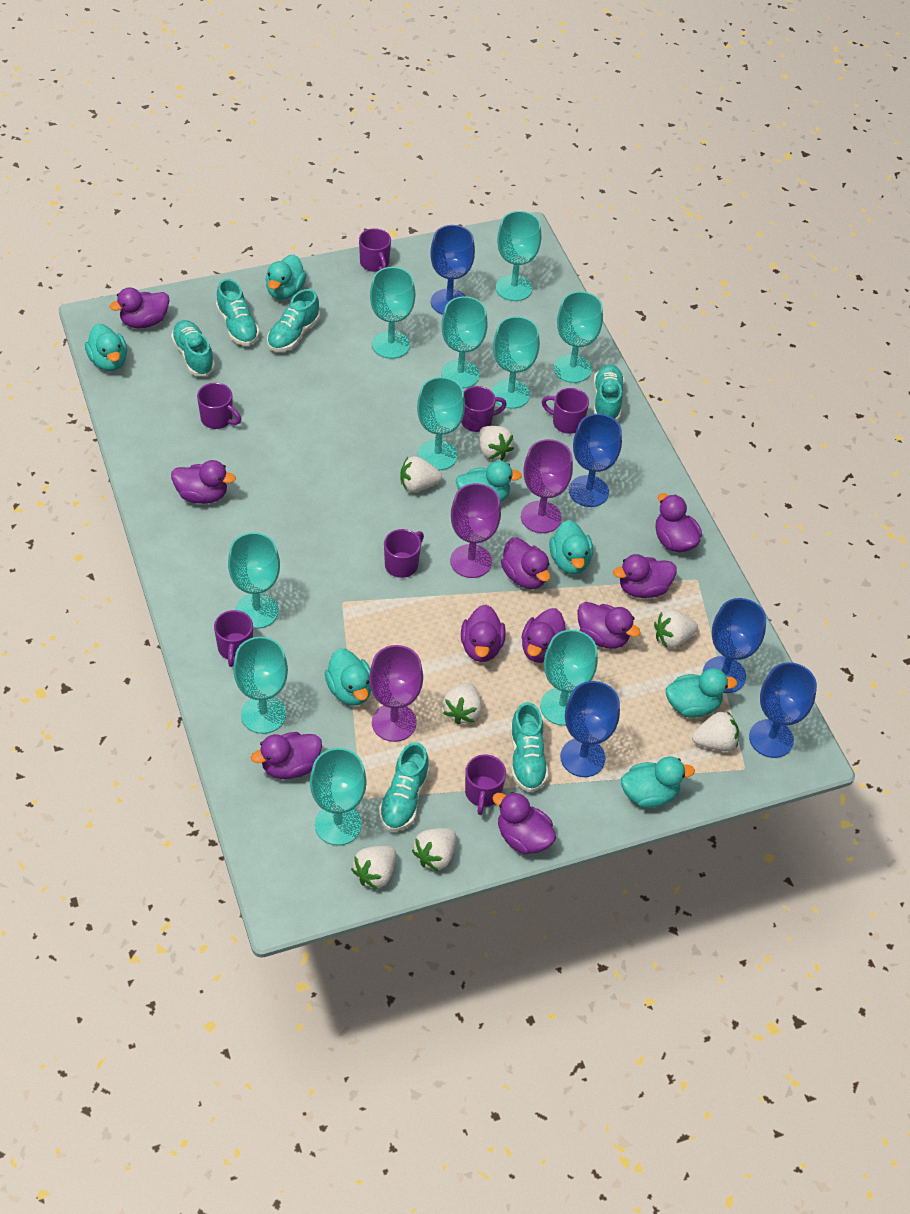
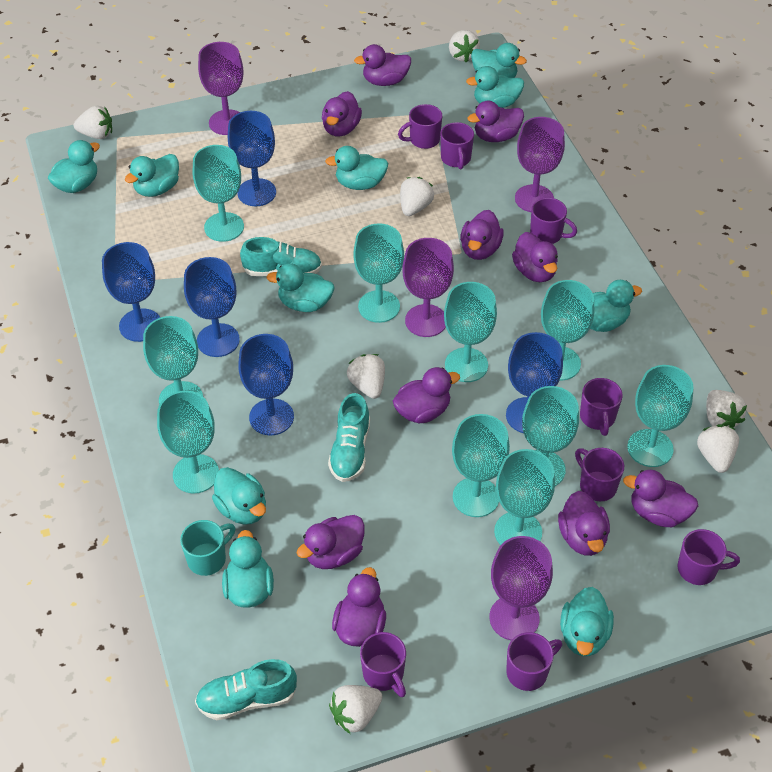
purple goblet: [369,645,423,742] [450,483,501,578] [521,439,573,533] = 3 -> [198,42,243,135] [403,238,454,337] [489,536,553,640] [515,117,565,212] = 4
purple mug: [197,383,241,429] [214,610,253,667] [359,228,391,272] [384,529,424,578] [461,386,507,432] [465,754,506,815] [542,388,589,434] = 7 -> [360,632,406,697] [398,104,442,149] [440,122,474,169] [506,632,562,691] [530,198,577,244] [575,448,624,501] [580,378,623,436] [677,529,740,585] = 8
turquoise duck: [85,323,127,371] [265,254,306,300] [325,648,371,706] [456,461,522,502] [549,520,593,574] [621,756,695,808] [666,668,737,718] = 7 -> [48,140,100,193] [125,154,179,197] [212,467,266,524] [222,530,274,608] [266,263,335,312] [325,146,388,190] [466,66,524,108] [471,43,527,78] [560,587,614,656] [590,280,642,332] = 10
turquoise mug: none = 0 -> [180,520,235,576] = 1
turquoise shoe: [171,320,215,376] [216,278,260,346] [267,289,320,352] [379,742,430,831] [510,702,548,792] [593,364,624,421] = 6 -> [195,659,297,720] [240,237,322,276] [328,393,370,482] = 3

